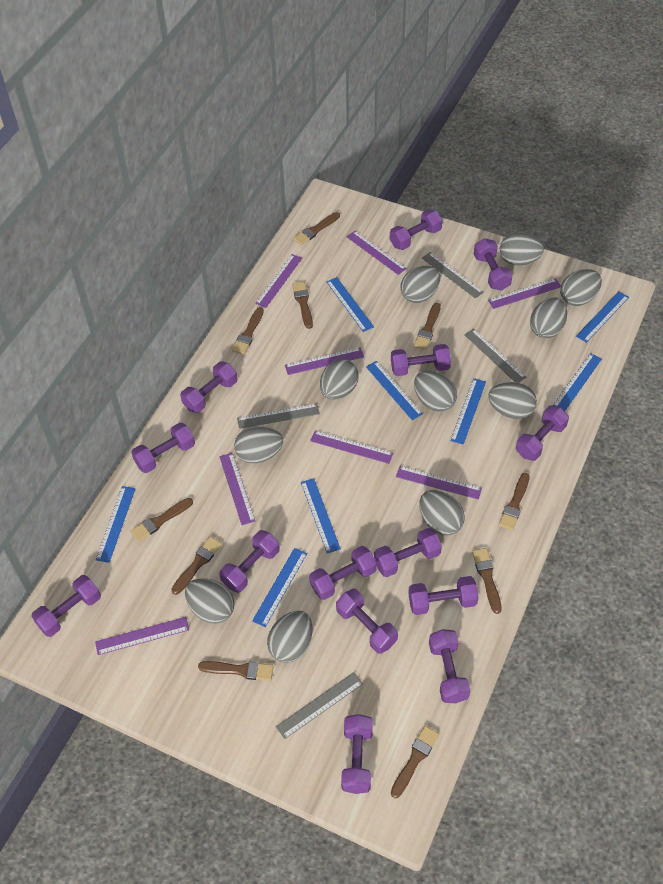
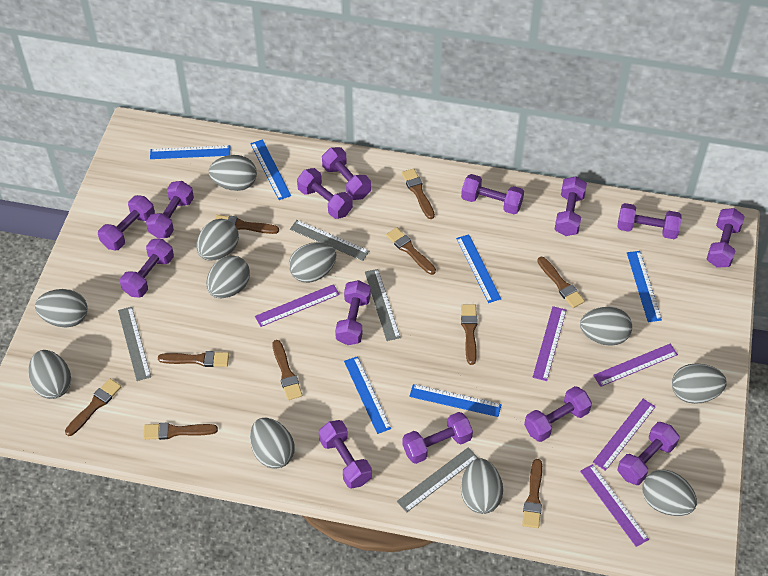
blue ruler: [96,486,135,563] [252,548,307,627] [301,478,341,553] [326,277,374,332] [366,361,423,420] [450,378,486,445] [553,353,602,411] [576,291,629,343] = 8 -> [150,145,230,159] [250,139,291,200] [344,356,391,434] [409,384,502,417] [456,234,501,303] [627,251,662,322] = 6
purple ruler: [95,617,189,655] [219,453,255,525] [255,254,302,308] [285,347,364,375] [310,430,393,464] [346,231,407,275] [396,466,482,500] [488,278,561,309] = 8 -> [255,284,340,327] [533,306,566,381] [580,464,649,547] [593,344,678,387] [593,399,656,471] = 5

